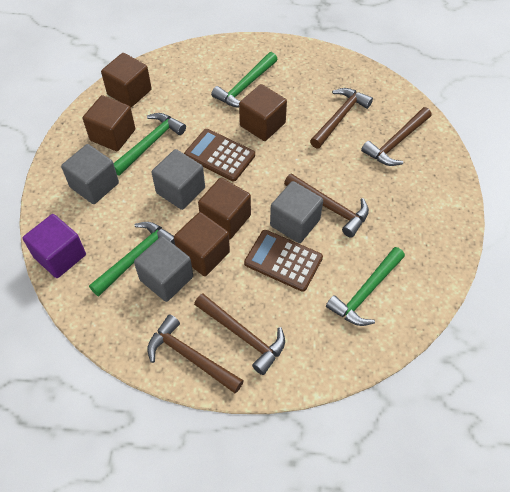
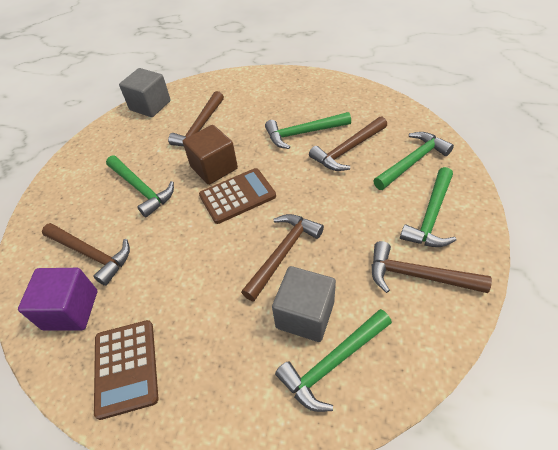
brown cube: [83,95,135,151] [101,53,152,107] [174,212,230,276] [198,178,251,239] [239,84,287,141] = 5 -> [183,125,238,185] = 1
green hammer: [89,222,175,296] [114,113,186,175] [211,52,278,108] [326,247,405,326] = 4 -> [106,156,174,217] [265,112,351,149] [275,309,392,412] [373,132,454,190] [400,167,456,247] = 5
grey cube: [61,144,119,204] [134,236,193,302] [151,149,205,210] [270,181,323,243] = 4 -> [119,68,171,117] [272,266,336,342] = 2

